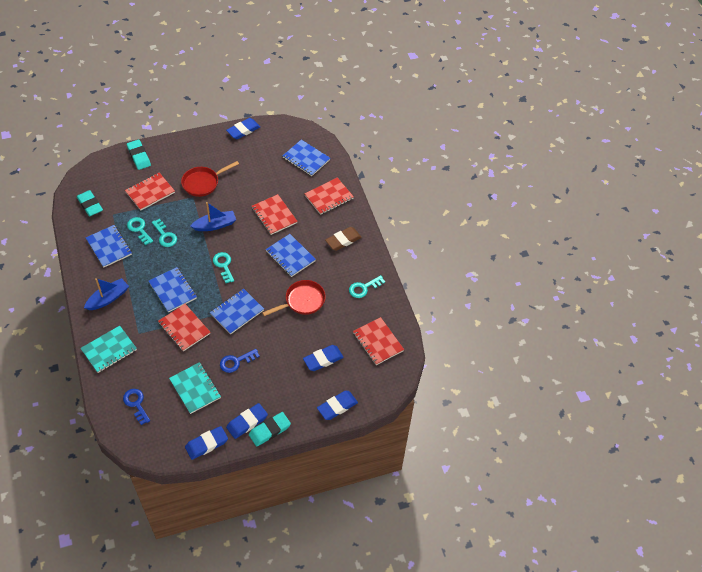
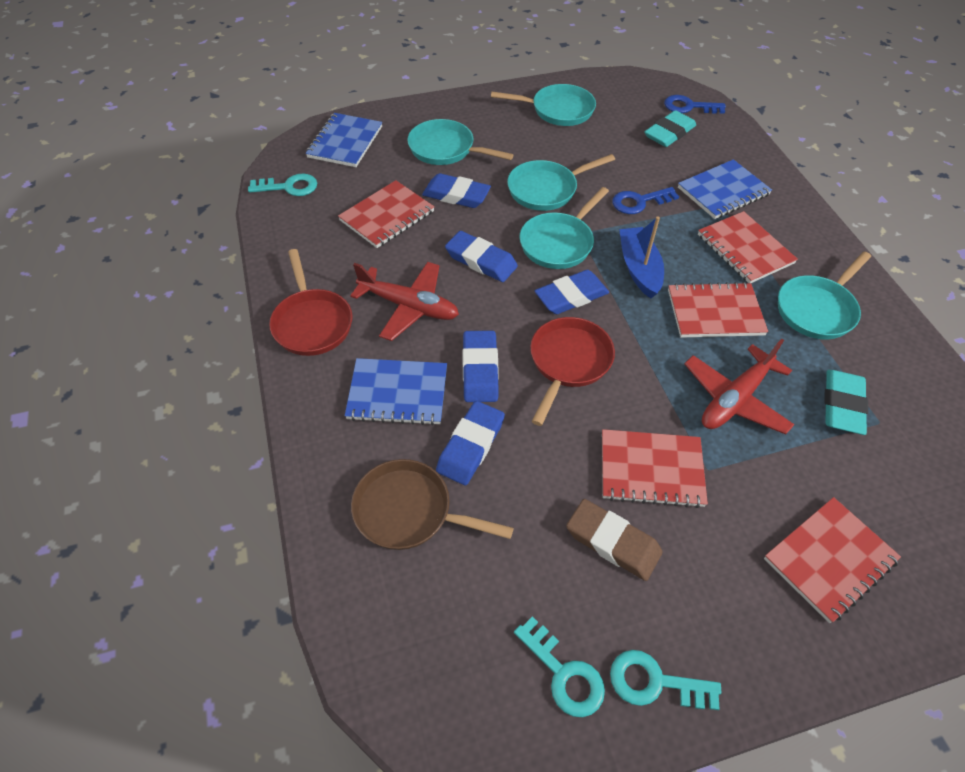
blue boat: [84,278,129,310] [190,202,236,231] = 2 -> [619,216,664,298] = 1
blue notebook: [86,225,132,268] [149,267,197,313] [210,289,264,335] [265,234,316,277] [283,140,330,176] = 5 -> [306,113,382,167] [345,358,447,426] [678,159,772,219] = 3
brown pan: none = 0 -> [351,459,514,550] = 1
red plane: none = 0 -> [350,262,459,341] [684,339,795,435] = 2
turquoise eraser: [76,190,103,216] [127,140,151,170] [249,412,291,447] = 3 -> [644,110,696,147] [824,370,868,435] = 2
turquoise key: [127,217,153,245] [152,219,177,247] [213,252,234,283] [349,275,385,298] = 4 -> [248,173,317,196] [514,616,605,717] [610,650,721,710] = 3
turquoise notebook: [81,326,137,373] [169,362,221,414] = 2 -> none = 0
turquoise pan: none = 0 -> [407,119,513,165] [491,84,596,126] [507,154,615,211] [520,187,609,269] [778,251,871,339] = 5

